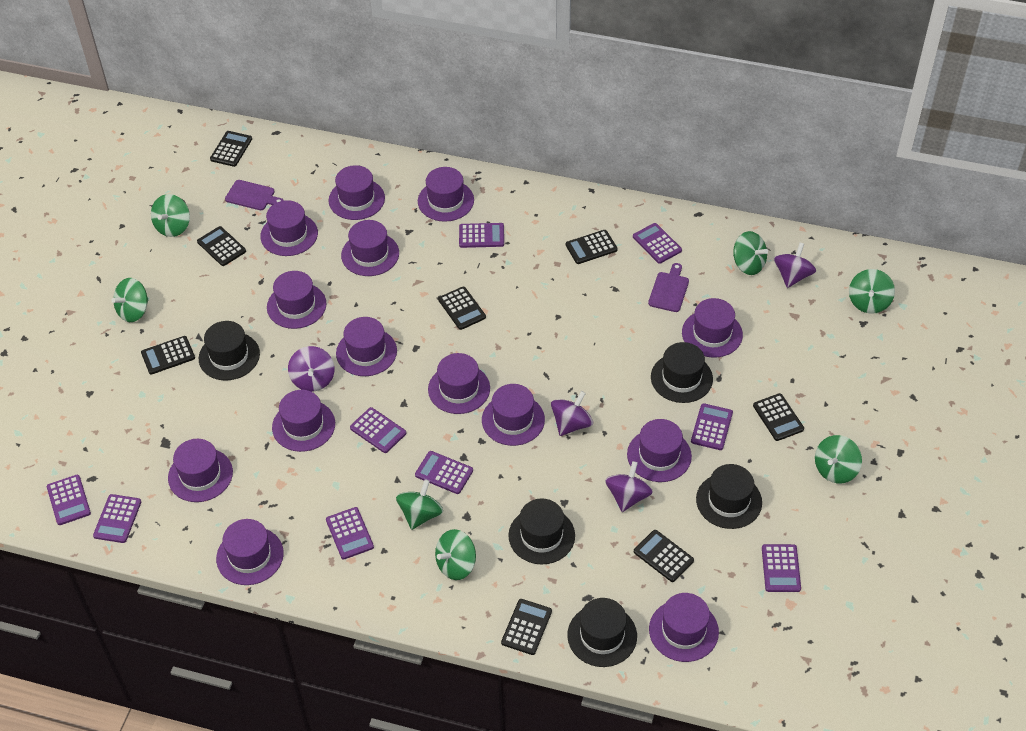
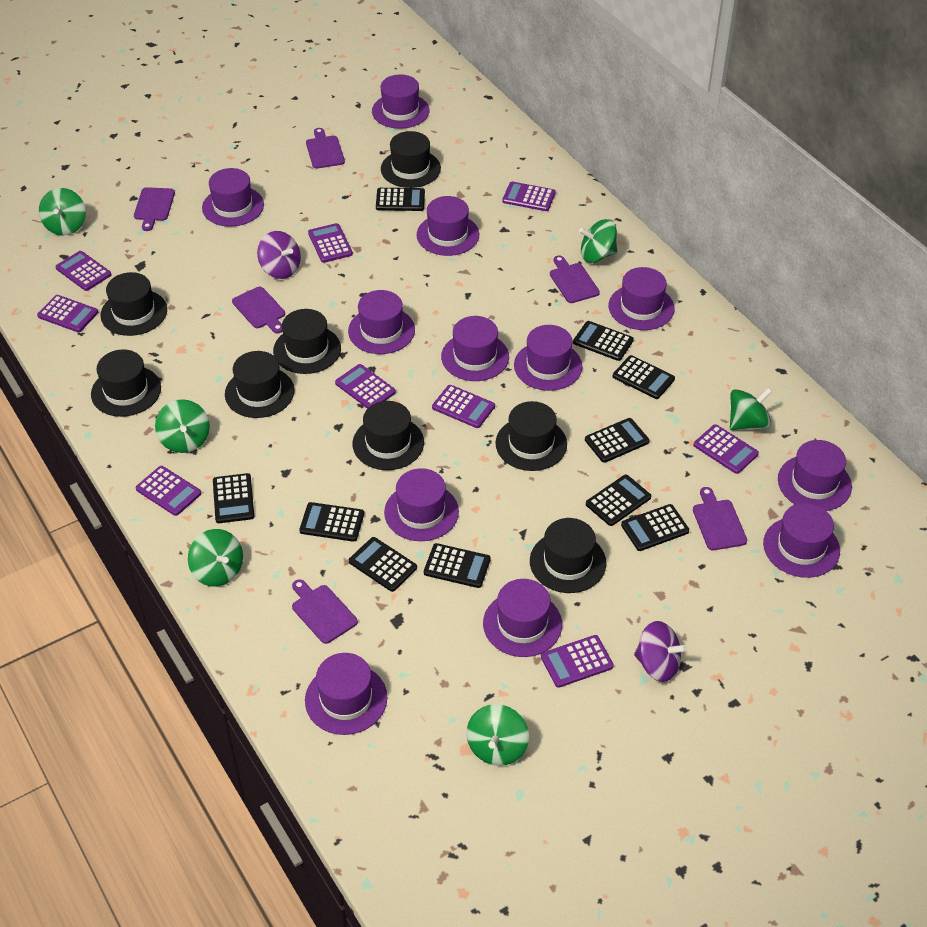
black calculator: [141,336,195,375] [197,226,246,266] [210,131,252,167] [438,287,486,330] [501,599,552,655] [566,230,618,264] [634,530,694,582] [753,393,804,441] = 8 -> [213,473,254,523] [299,502,364,542] [349,537,417,592] [376,188,425,211] [424,543,491,588] [573,321,634,361] [585,418,650,463] [586,475,651,526] [613,355,675,399] [621,504,689,551] = 10
black hat: [199,321,260,380] [508,499,575,564] [567,598,637,667] [651,342,713,403] [696,464,762,529] = 5 -> [91,350,161,417] [100,272,167,336] [225,351,295,418] [273,309,341,374] [353,401,424,470] [381,131,441,188] [495,401,567,471] [530,518,606,593] = 8
green spinning top: [112,278,148,322] [151,194,190,237] [396,479,443,530] [435,529,476,580] [733,231,768,275] [815,435,862,483] [849,269,895,314] = 7 -> [39,188,86,235] [155,399,210,453] [188,529,243,587] [466,704,529,766] [579,219,617,263] [730,387,773,430] = 6
purple cutting board: [225,180,284,210] [648,263,689,312] = 2 -> [134,187,175,231] [232,287,285,333] [292,579,358,644] [306,128,345,169] [550,255,600,303] [693,487,747,550] = 6
purple hat: [168,439,233,502] [216,519,284,585] [260,200,318,256] [267,271,327,329] [272,390,335,452] [328,165,385,220] [336,317,397,376] [341,220,399,276] [418,167,474,222] [428,353,490,414] [482,384,545,446] [627,419,692,482] [649,593,719,662] [682,298,743,358] = 14 -> [202,168,264,227] [305,653,387,735] [348,290,415,354] [372,75,430,129] [384,468,459,541] [417,196,479,256] [441,316,509,381] [483,579,562,657] [514,325,582,391] [609,267,675,330] [763,503,840,578] [778,440,852,511] = 12
purple spinning top: [288,346,334,392] [551,391,593,436] [605,461,653,512] [774,243,816,288] = 4 -> [257,231,301,279] [634,621,687,682] = 2

